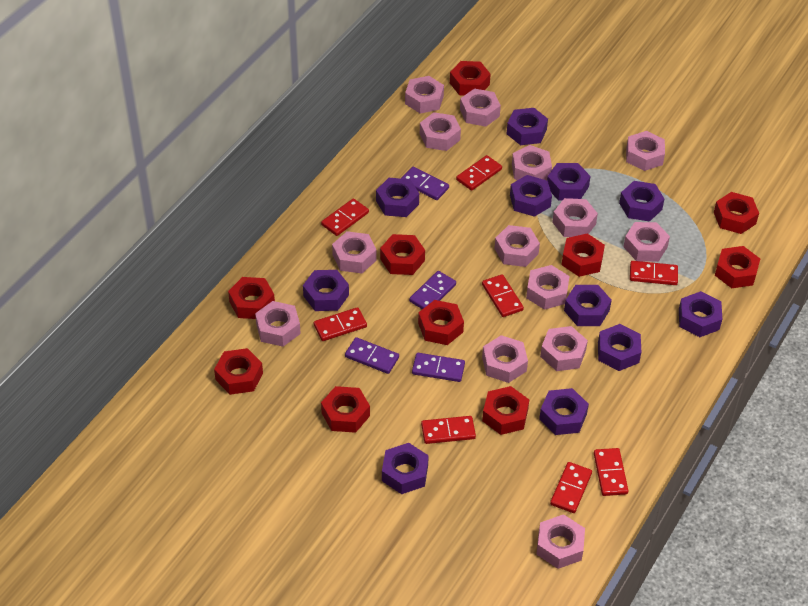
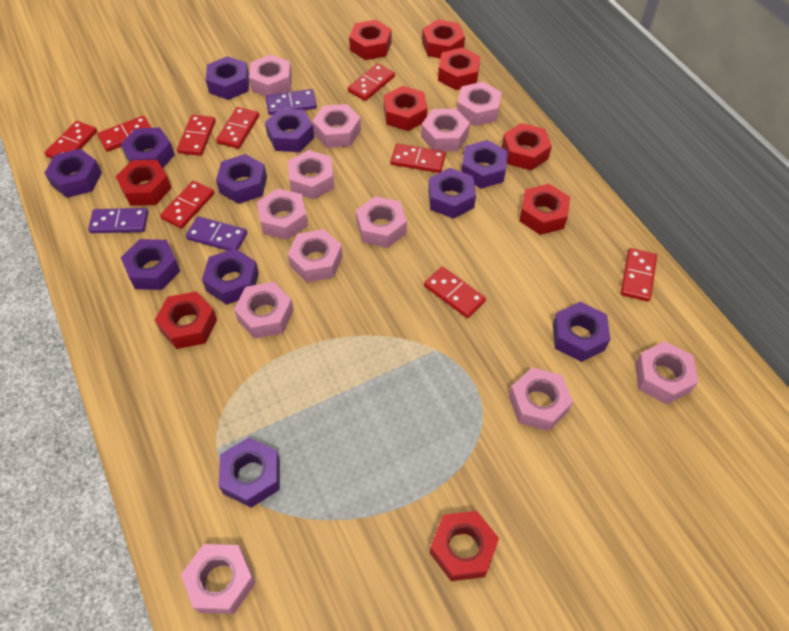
pink nut: [255,301,301,347] [332,231,377,273] [405,76,444,114] [420,112,461,151] [460,88,501,127] [482,335,528,383] [494,225,540,267] [512,145,552,180] [526,265,570,310] [536,514,585,569] [540,326,588,371] [552,198,598,237] [624,222,670,262] [626,131,665,171] = 14 -> [181,544,256,614] [234,282,294,339] [249,55,292,96] [257,188,308,240] [287,229,343,282] [288,150,335,199] [312,104,361,148] [356,196,407,248] [421,109,470,151] [457,82,502,126] [509,367,573,431] [635,341,698,405] = 12
purple domino: [345,337,399,374] [401,166,449,200] [409,271,456,309] [412,353,465,382] = 4 -> [88,208,148,233] [186,216,247,251] [265,89,317,115] = 3
red domino: [314,307,367,341] [321,198,369,236] [421,416,476,444] [456,155,502,191] [482,274,524,317] [550,462,592,513] [594,448,629,496] [630,261,678,285] = 8 -> [45,121,97,159] [97,116,152,152] [160,181,214,229] [177,115,216,156] [216,107,259,149] [348,63,395,101] [391,143,446,173] [424,266,486,318] [621,248,657,302] = 9
red nut: [214,348,263,395] [228,277,275,319] [321,386,370,433] [380,234,425,275] [418,300,464,345] [450,61,491,96] [482,386,529,435] [562,234,605,277] [714,192,759,234] [715,246,760,288] = 10 -> [116,160,171,206] [155,291,217,349] [349,20,392,60] [384,86,427,131] [422,19,465,58] [430,511,499,581] [438,47,480,90] [502,123,552,171] [519,184,570,235] = 9

